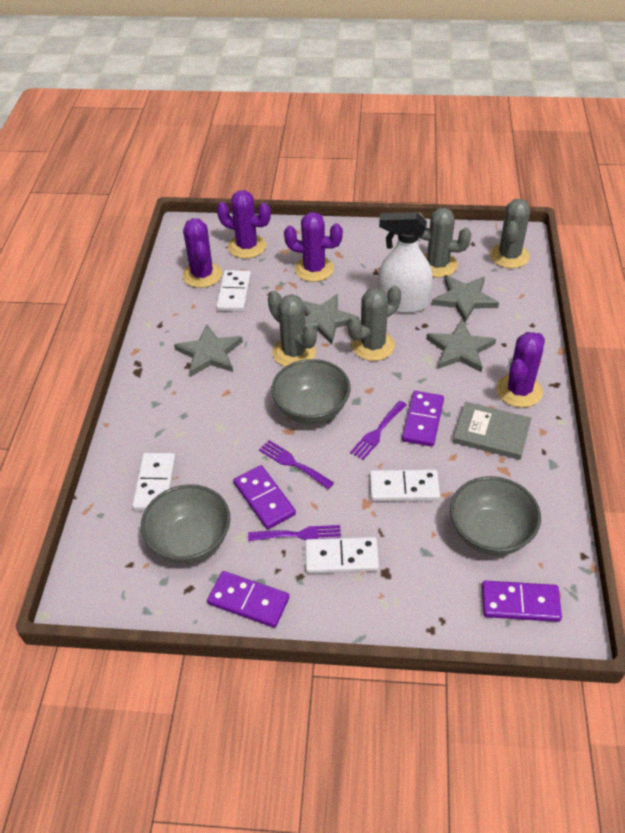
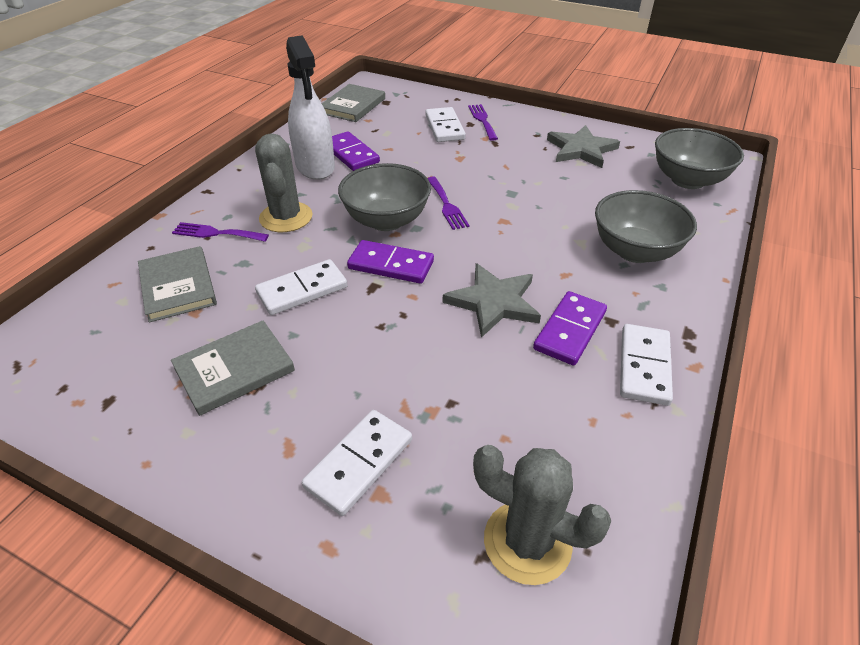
grey book: [453,402,531,460] = 1 -> [138,246,217,323] [171,320,295,416] [322,84,385,122] = 3
grey cactus: [268,291,317,367] [348,285,401,361] [418,208,471,278] [490,199,530,268] = 4 -> [255,133,313,232] [473,445,611,585] = 2
grey star: [174,324,243,377] [302,294,359,344] [426,320,496,373] [432,275,499,323] = 4 -> [443,263,541,338] [547,125,620,168] = 2
purple cactus: [183,218,222,288] [217,190,271,259] [284,212,343,282] [496,332,545,408] = 4 -> none = 0
purple domino: [207,571,289,628] [233,465,296,529] [402,391,444,447] [482,581,562,622] = 4 -> [332,131,380,171] [347,240,434,284] [533,291,607,366] = 3

